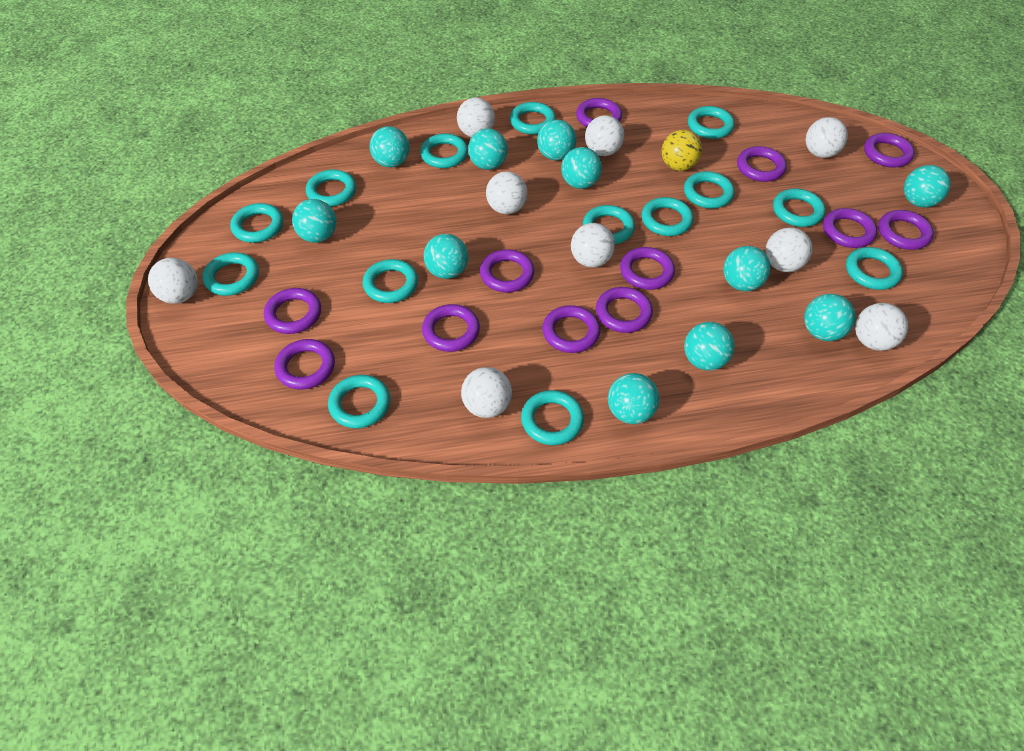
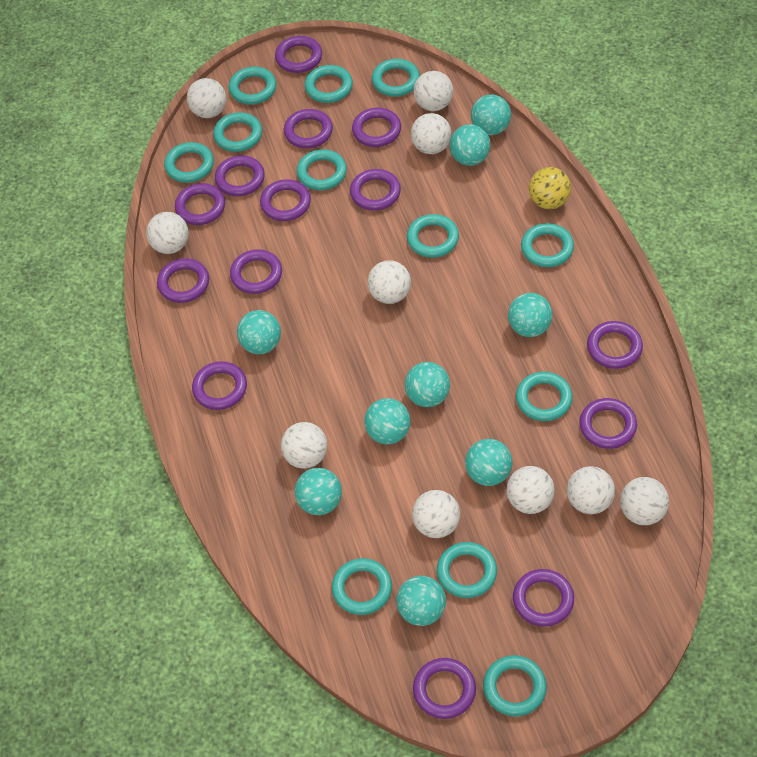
purple ring: [264,288,321,334] [274,339,335,390] [422,304,480,352] [480,249,534,292] [542,305,600,353] [576,98,622,127] [596,287,653,333] [620,247,675,290] [737,146,787,182] [823,208,877,248] [864,133,914,168] [878,210,934,250] = 12 -> [157,258,209,303] [175,183,225,225] [192,361,247,410] [215,155,265,196] [230,249,282,294] [260,179,311,221] [275,36,322,73] [284,109,333,148] [350,169,401,211] [352,107,401,147] [413,658,476,719] [513,569,574,627] [579,398,637,449] [587,321,643,369] = 14
turquoise ball: [292,199,336,243] [370,126,409,167] [424,234,468,279] [468,128,508,170] [537,120,576,160] [561,147,602,189] [608,373,659,424] [684,322,735,371] [723,246,771,291] [804,294,855,341] [904,165,951,208] = 11 -> [237,310,281,354] [294,468,342,515] [364,398,410,444] [396,576,446,626] [405,362,450,407] [449,124,491,166] [465,439,513,486] [471,94,511,135] [508,293,553,337] = 9
turquoise ring: [203,252,259,296] [230,203,283,243] [306,170,356,207] [328,375,390,428] [363,259,418,303] [420,134,468,168] [510,102,556,135] [521,390,584,445] [583,205,635,244] [642,197,693,236] [684,171,734,209] [688,106,735,139] [773,189,825,227] [846,247,903,290] = 14 -> [164,142,214,183] [213,112,262,152] [229,67,276,105] [297,149,347,190] [305,65,353,103] [332,558,392,615] [372,59,420,97] [407,214,459,258] [437,542,497,598] [483,655,547,716] [516,372,573,421] [521,223,574,267] = 12
white ball: [148,258,198,304] [457,98,495,137] [461,367,512,418] [486,171,527,214] [571,223,615,268] [585,115,624,156] [766,227,812,272] [806,117,848,158] [855,303,908,351] = 9 -> [146,212,189,254] [187,78,226,118] [281,422,327,469] [367,260,411,304] [411,113,451,154] [412,490,460,538] [414,71,453,111] [507,466,555,514] [567,466,615,514] [620,477,669,525] = 10

